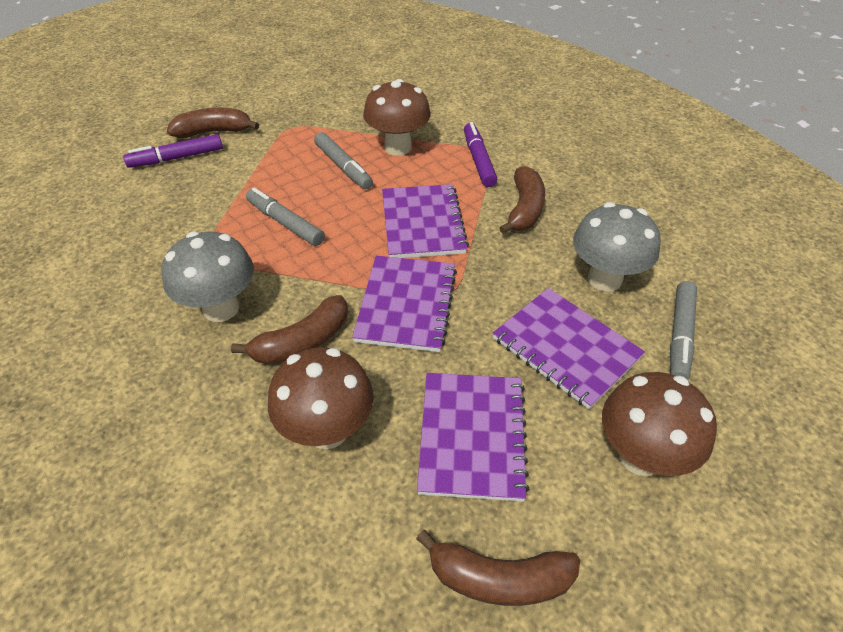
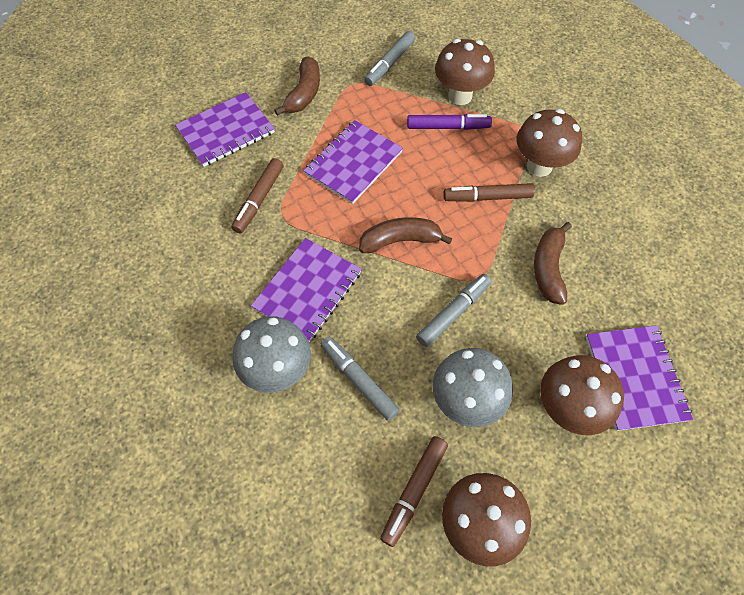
brown banana: [167,108,259,138] [231,295,348,364] [416,530,580,606] [499,166,545,234] = 4 -> [274,57,320,116] [359,217,452,253] [534,222,572,305] = 3
brown marker: none = 0 -> [232,158,283,233] [380,436,448,547] [443,183,535,202] = 3
brown mushroom: [268,347,374,449] [363,79,431,156] [602,372,717,476] = 3 -> [435,39,495,105] [442,473,531,567] [517,109,582,177] [540,355,624,435] = 4
purple marker: [123,134,223,168] [464,122,497,187] = 2 -> [407,114,492,130] = 1

